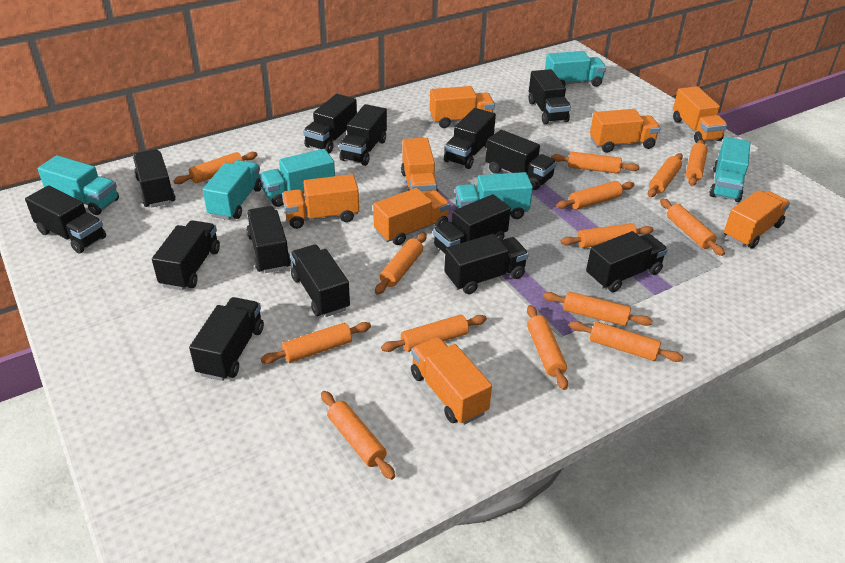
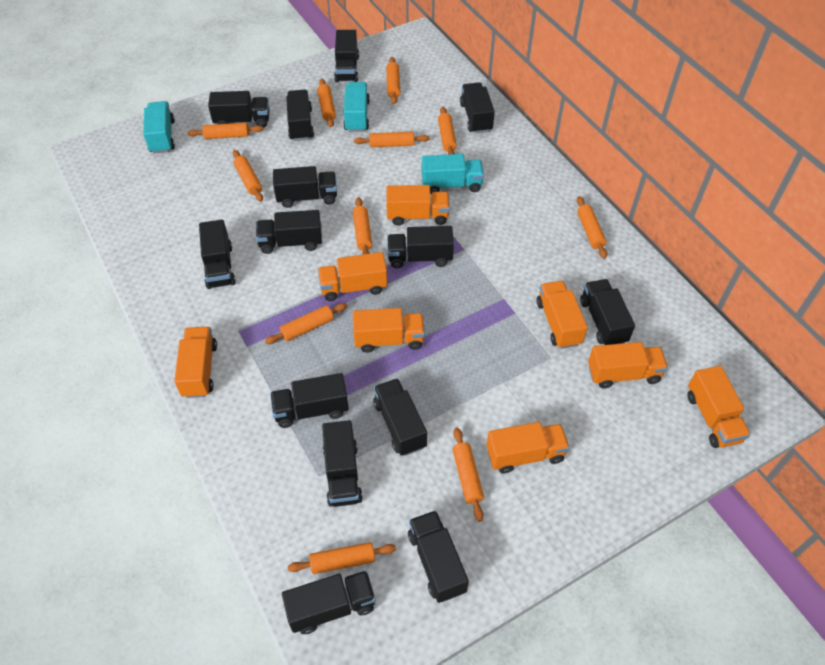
orange rolling pin: [173,152,258,184] [261,322,371,364] [321,391,395,480] [375,233,427,295] [381,314,487,352] [527,305,568,390] [543,291,653,326] [551,152,639,174] [556,181,634,209] [560,223,654,248] [569,321,683,362] [648,153,683,197] [660,198,725,256] [686,139,708,186] = 14 -> [188,123,264,139] [233,150,263,202] [265,303,347,344] [288,542,396,574] [317,79,336,127] [353,197,372,255] [354,132,429,147] [386,57,400,104] [438,107,457,155] [452,427,484,521] [577,196,607,259] = 11
turquoise truck: [37,155,119,215] [203,160,262,220] [259,149,335,207] [455,172,533,219] [545,51,606,87] [709,137,751,202] = 6 -> [143,101,175,154] [343,82,370,132] [422,154,484,194] = 3

